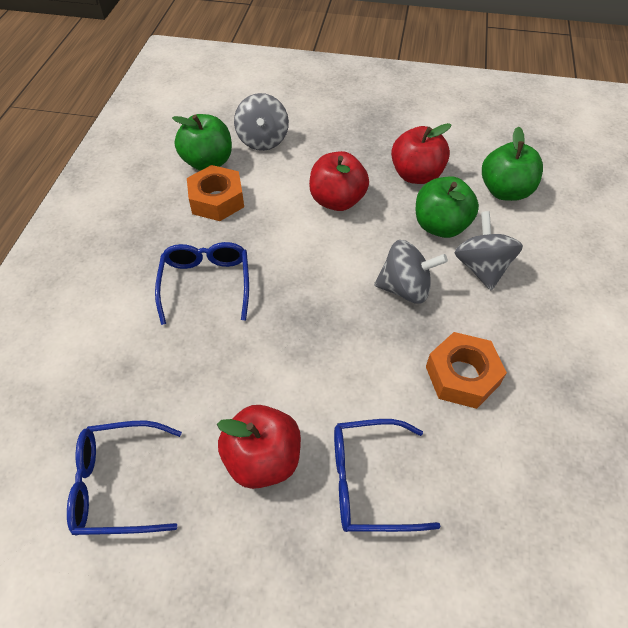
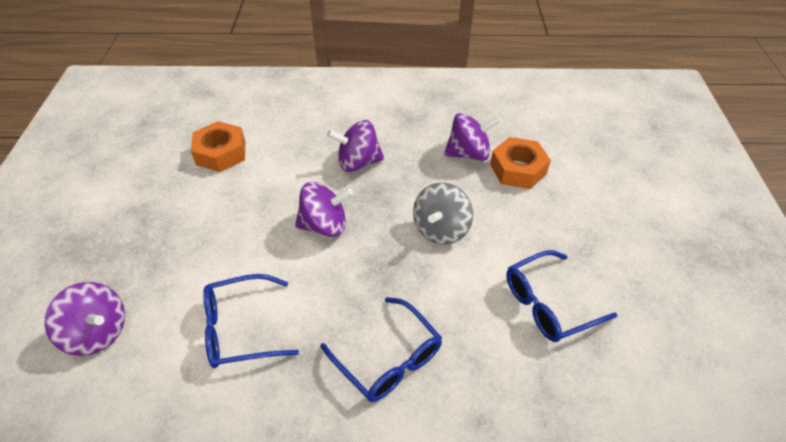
green apple: [172,114,232,171] [416,176,479,238] [482,127,543,201] = 3 -> none = 0
grey spinning top: [234,93,289,151] [374,240,448,304] [454,211,523,290] = 3 -> [413,183,473,244] = 1
purple spinning top: none = 0 -> [44,282,125,356] [295,182,353,237] [327,120,384,172] [444,113,501,161] = 4
red apple: [217,405,301,489] [309,151,369,211] [391,123,451,184] = 3 -> none = 0

